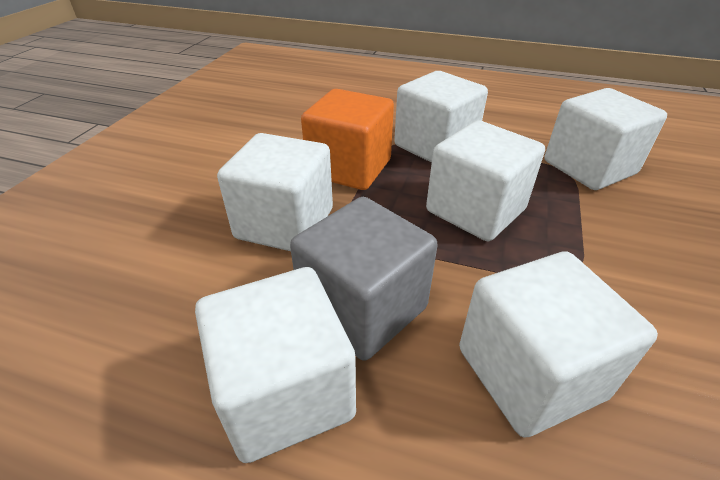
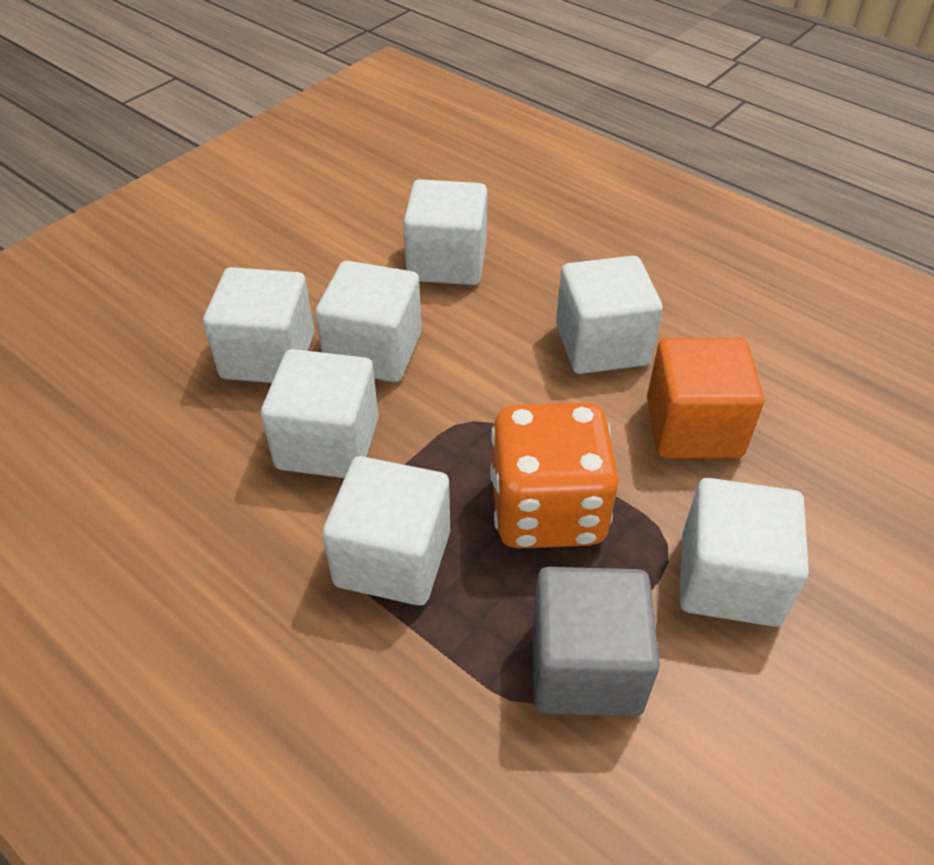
orange dice: none = 0 -> [490,403,619,549] = 1
white cube: [195,267,356,463] [217,133,333,251] [394,71,488,163] [426,120,545,241] [459,251,658,438] [544,88,667,190] = 6 -> [203,267,314,383] [261,349,379,478] [315,261,422,382] [322,456,450,606] [403,179,488,285] [556,256,663,374] [680,478,809,627] = 7

